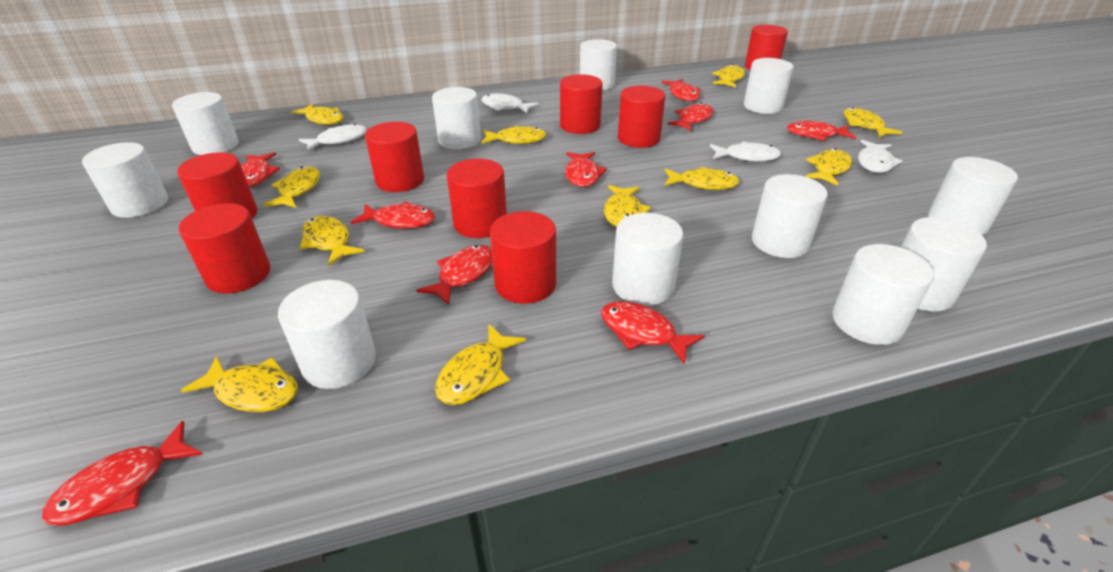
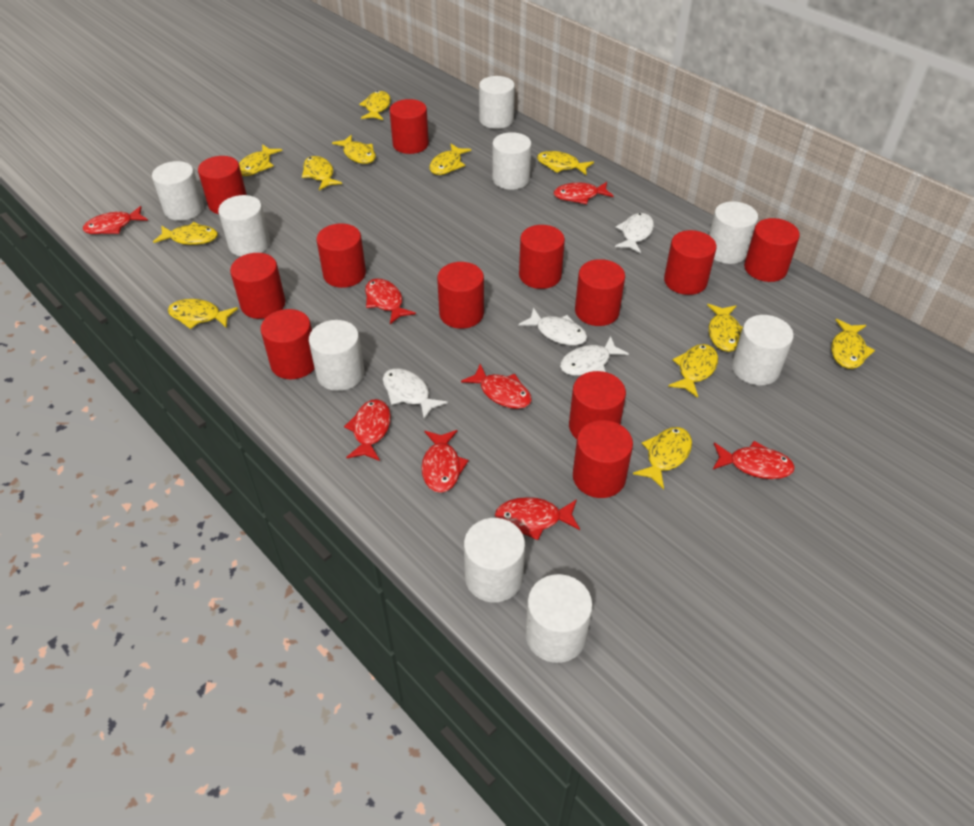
red cylinder: [177,152,257,219] [179,203,270,293] [365,122,424,192] [447,159,507,238] [490,211,556,304] [560,74,603,134] [618,86,666,148] [745,25,788,70] = 8 -> [198,156,247,214] [230,253,285,319] [261,309,315,379] [316,223,366,288] [390,99,429,154] [437,262,484,329] [519,225,565,289] [569,371,626,439] [573,420,633,498] [575,259,625,326] [664,230,717,295] [744,218,800,282] = 12
red fish: [42,421,203,526] [241,152,280,188] [351,201,435,229] [416,245,493,305] [565,152,607,187] [601,301,704,365] [661,79,701,101] [667,103,714,131] [787,121,856,141] = 9 -> [83,206,148,234] [344,399,391,461] [365,278,416,324] [422,430,469,493] [461,364,532,409] [495,497,580,540] [554,182,614,204] [713,441,795,479] = 8
white cylinder: [82,142,168,218] [172,92,239,155] [278,280,376,389] [432,87,481,149] [580,39,617,90] [612,213,683,306] [744,58,794,114] [752,174,828,258] [832,244,934,345] [901,217,987,311] [928,157,1018,235] = 11 -> [152,161,204,221] [218,195,270,257] [309,320,364,391] [464,518,525,602] [479,76,515,129] [492,132,532,190] [525,574,593,663] [709,201,758,264] [732,315,794,385] = 9
yellow fish: [181,356,298,412] [263,167,320,208] [291,104,344,125] [300,216,364,266] [435,324,526,405] [481,126,547,144] [604,185,651,227] [664,167,740,190] [712,64,745,87] [806,148,852,186] [844,108,902,138] = 11 -> [153,222,218,245] [168,299,238,329] [239,144,282,176] [302,156,342,190] [332,135,376,164] [359,91,391,120] [429,144,471,175] [537,151,594,175] [633,427,692,490] [668,344,718,398] [707,304,743,352] [831,319,875,369] = 12

